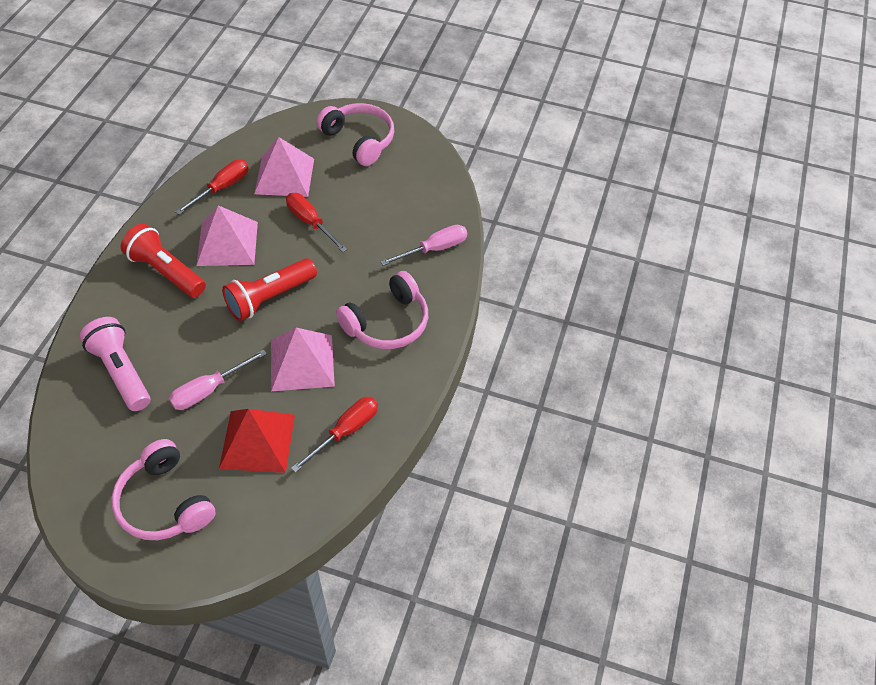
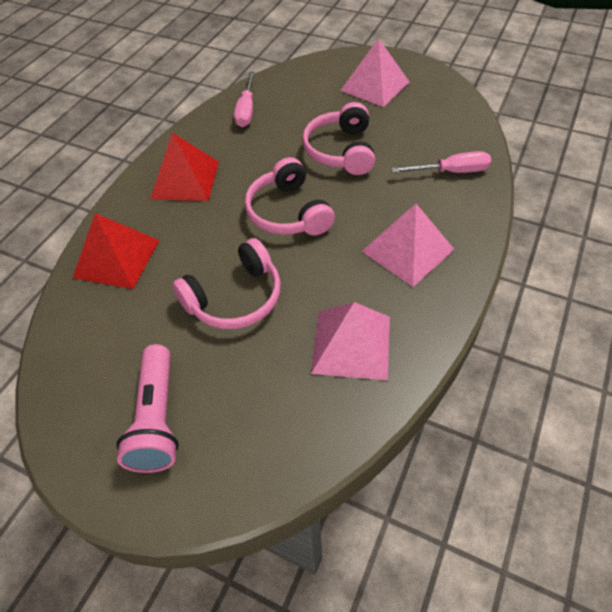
red flashlight: [121,223,206,298] [222,258,317,321] = 2 -> none = 0
red pyramid: [219,409,295,473] = 1 -> [73,213,159,289] [150,133,219,201] = 2
red screwdriver: [175,159,249,215] [286,193,347,252] [291,397,378,473] = 3 -> none = 0

